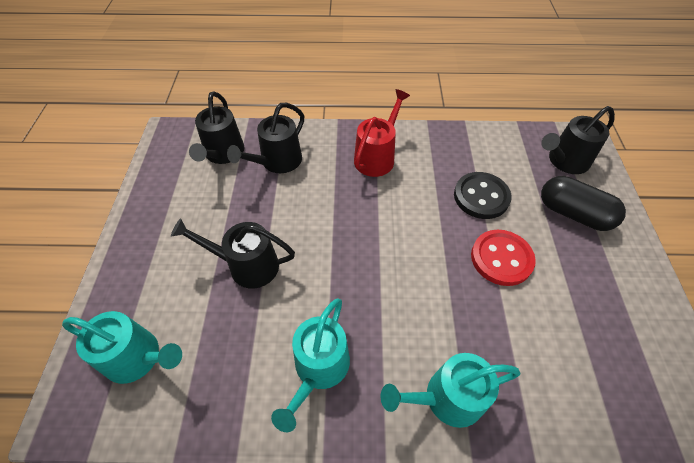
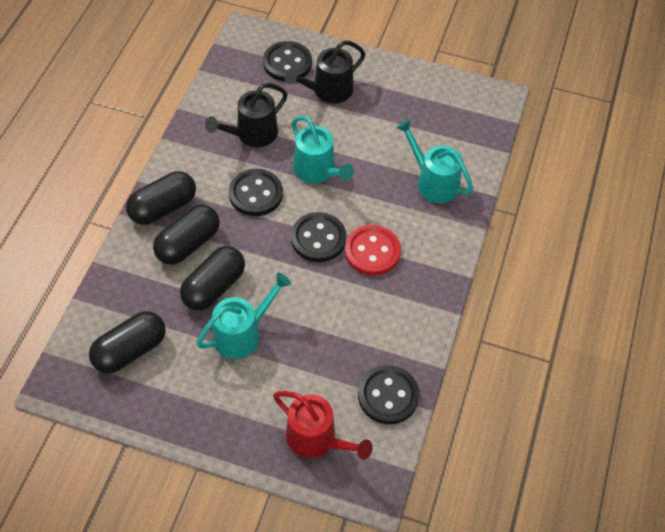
black button: [454,172,512,219] = 1 -> [229,169,283,216] [263,41,312,82] [291,212,346,262] [358,365,419,424] = 4
black capsule: [541,176,626,231] = 1 -> [89,311,166,374] [126,171,196,225] [153,205,219,265] [180,246,245,311] = 4
black watering can: [171,218,295,289] [189,91,244,164] [227,103,304,173] [541,106,615,174] = 4 -> [205,83,287,147] [285,40,365,103] = 2

